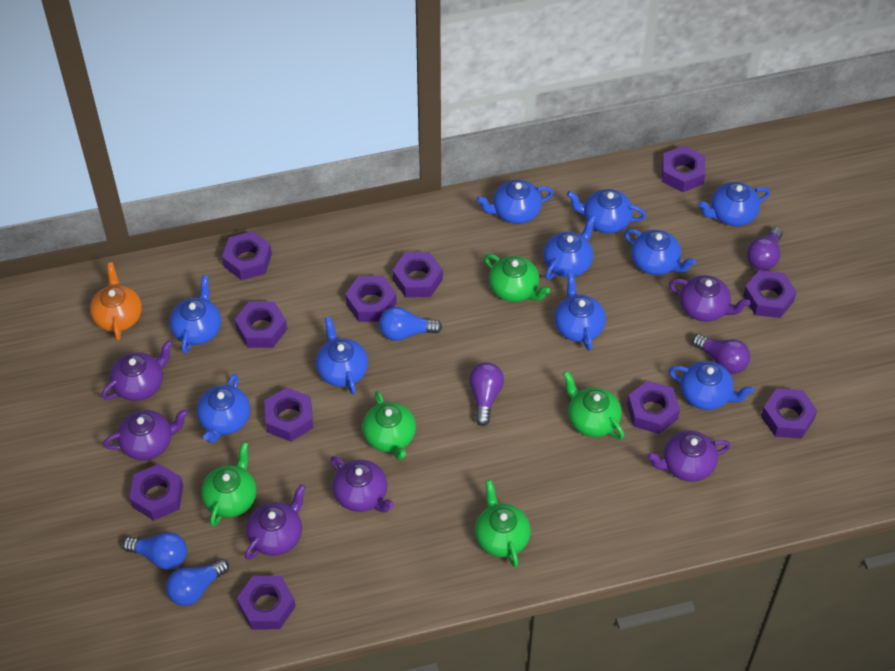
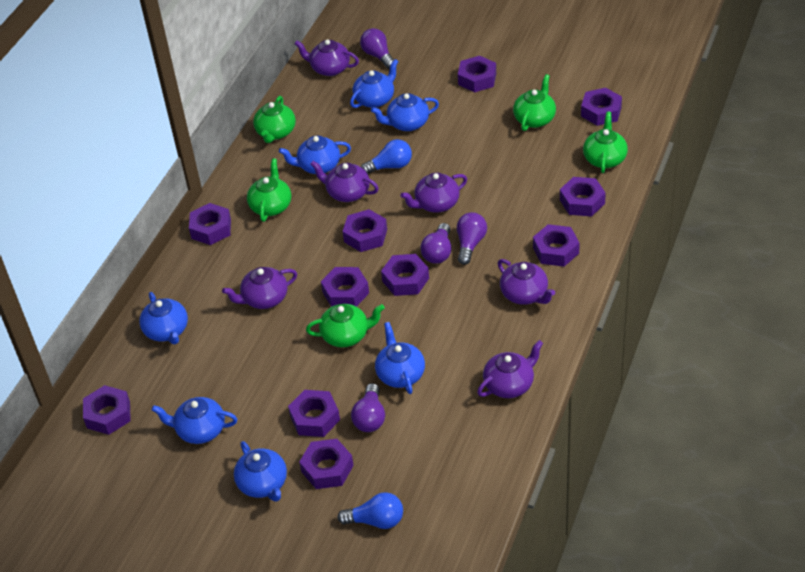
blue light bulb: [123,532,187,570] [166,559,229,606] [379,307,442,341] = 3 -> [337,492,403,529] [361,139,412,174] = 2
blue teapot: [170,275,221,354] [197,374,250,443] [316,317,368,395] [476,180,554,224] [543,215,596,280] [554,272,606,351] [567,189,646,234] [624,229,696,275] [669,361,754,410] [698,182,770,226] = 10 -> [139,292,188,344] [151,397,237,444] [234,441,287,502] [279,136,351,174] [350,59,398,108] [371,93,439,131] [375,322,425,394] = 7
orange teapot: [90,262,142,340] = 1 -> none = 0
purple light bulb: [469,362,504,426] [692,334,750,374] [747,226,783,270] = 3 -> [351,383,385,432] [360,28,394,69] [420,223,451,264] [457,212,487,265] = 4

